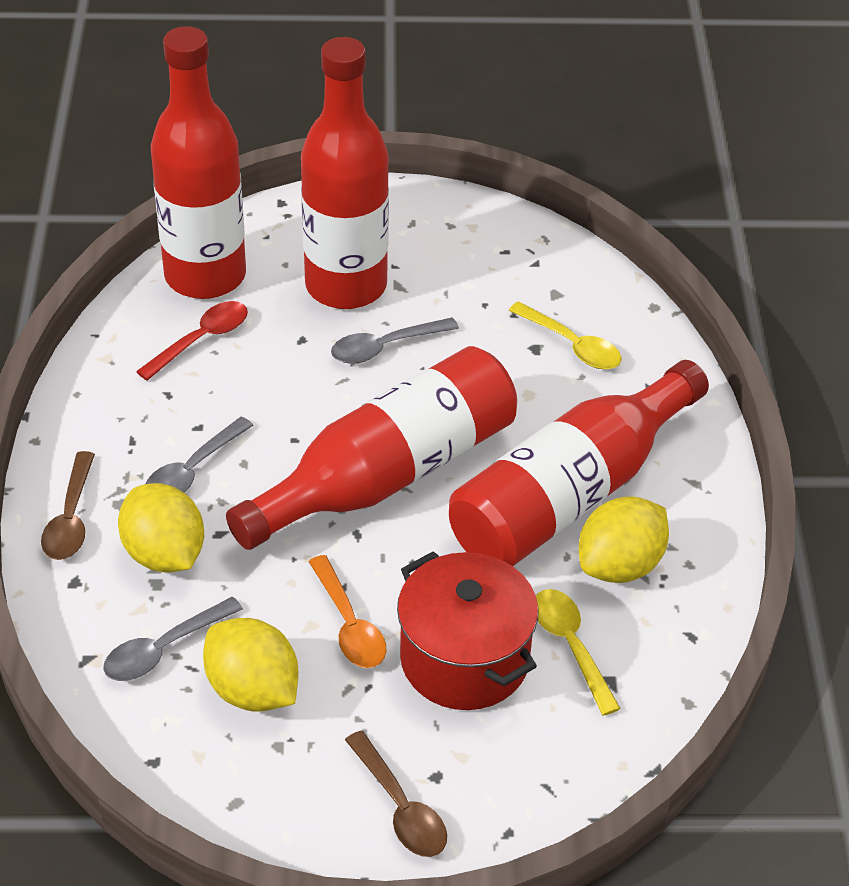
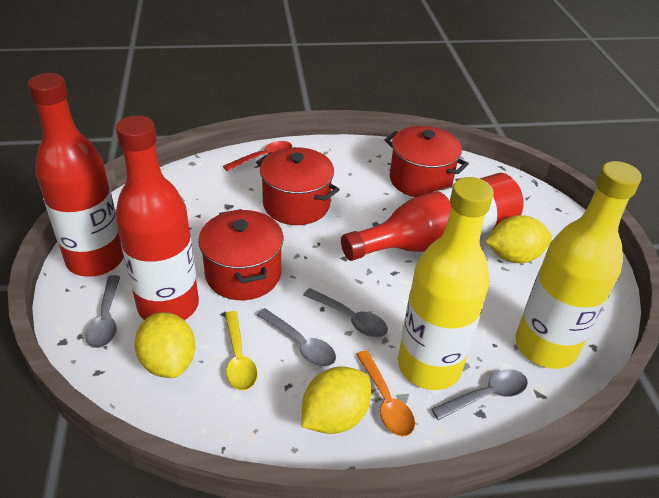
brown spoon: [41,451,95,560] [345,731,447,857] = 2 -> none = 0
grey spoon: [103,597,243,681] [145,417,254,493] [331,317,459,364] = 3 -> [85,275,120,348] [257,308,336,367] [303,288,388,337] [431,369,528,420] = 4
red bottle: [151,26,246,299] [226,346,517,550] [301,37,389,309] [449,360,709,566] = 4 -> [28,73,124,277] [115,115,199,320] [341,173,524,261] = 3
red pot: [397,551,539,710] = 1 -> [198,209,284,300] [256,147,340,225] [385,126,469,197] = 3
yellow bottle: none = 0 -> [398,177,494,390] [515,161,642,369] = 2
yellow spoon: [509,301,622,369] [536,589,621,716] = 2 -> [225,311,257,391] = 1

